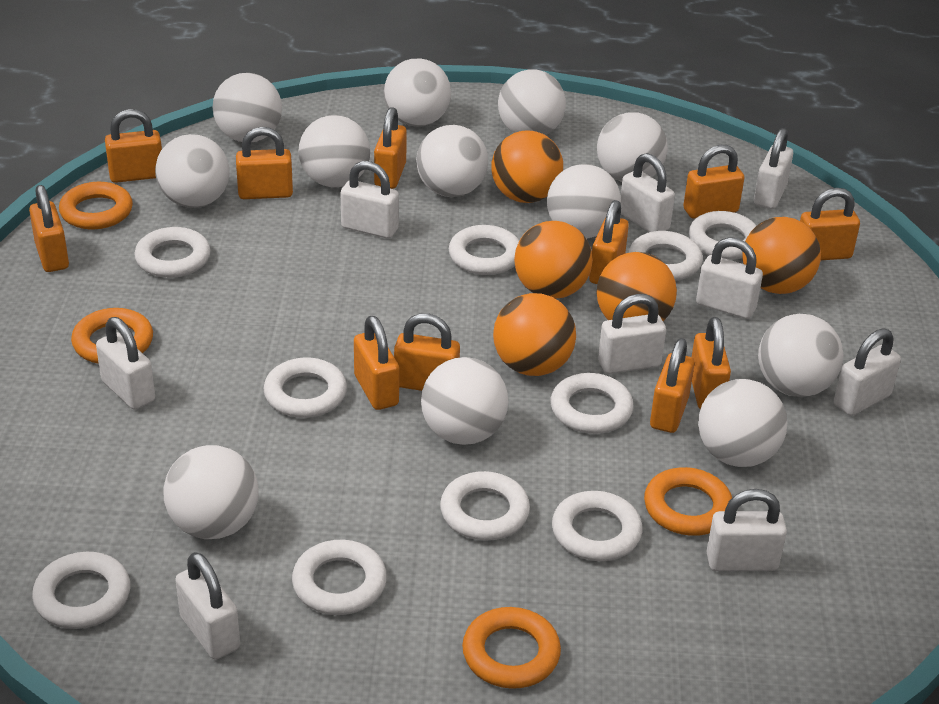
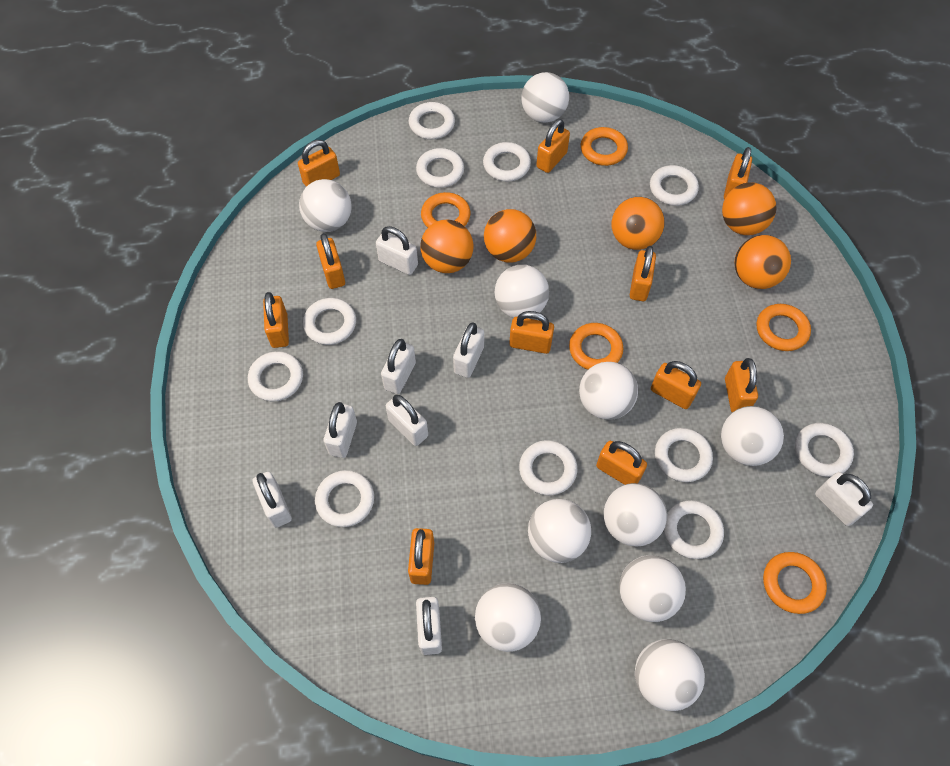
orange ring: [59,182,133,229] [71,308,153,364] [462,607,561,689] [644,467,732,536] = 4 -> [421,192,470,228] [569,323,623,370] [581,127,628,166] [757,304,811,351] [763,552,827,614] = 5
white ball: [155,134,230,208] [163,445,258,539] [213,73,282,142] [298,115,370,187] [384,58,451,127] [416,125,488,197] [421,357,508,445] [498,69,566,135] [547,164,621,239] [597,112,668,182] [698,379,787,467] [758,314,844,397] = 12 -> [299,179,352,232] [475,583,541,652] [494,265,549,319] [521,72,569,123] [528,499,591,563] [579,362,638,420] [604,483,667,547] [619,555,686,622] [635,639,705,711] [721,406,784,466] = 10
white padlock: [96,317,155,410] [175,552,240,660] [341,161,399,239] [598,294,666,374] [621,153,675,232] [696,237,763,319] [706,489,787,571] [754,128,793,209] [834,328,901,416] = 9 -> [253,472,292,528] [324,402,357,458] [376,226,418,275] [381,339,416,394] [386,395,428,446] [416,597,442,655] [453,323,484,378] [815,472,873,526] = 8
white ring: [32,552,130,629] [134,227,210,278] [264,357,347,418] [292,540,387,615] [440,471,530,540] [449,225,519,275] [551,373,634,434] [552,491,642,561] [629,231,703,281] [689,211,757,260] = 10 -> [248,351,303,402] [303,298,356,345] [315,470,374,527] [409,102,455,139] [416,148,464,188] [483,142,531,182] [519,440,577,495] [650,165,699,206] [655,428,713,482] [664,500,724,559] [795,423,854,477] = 11

